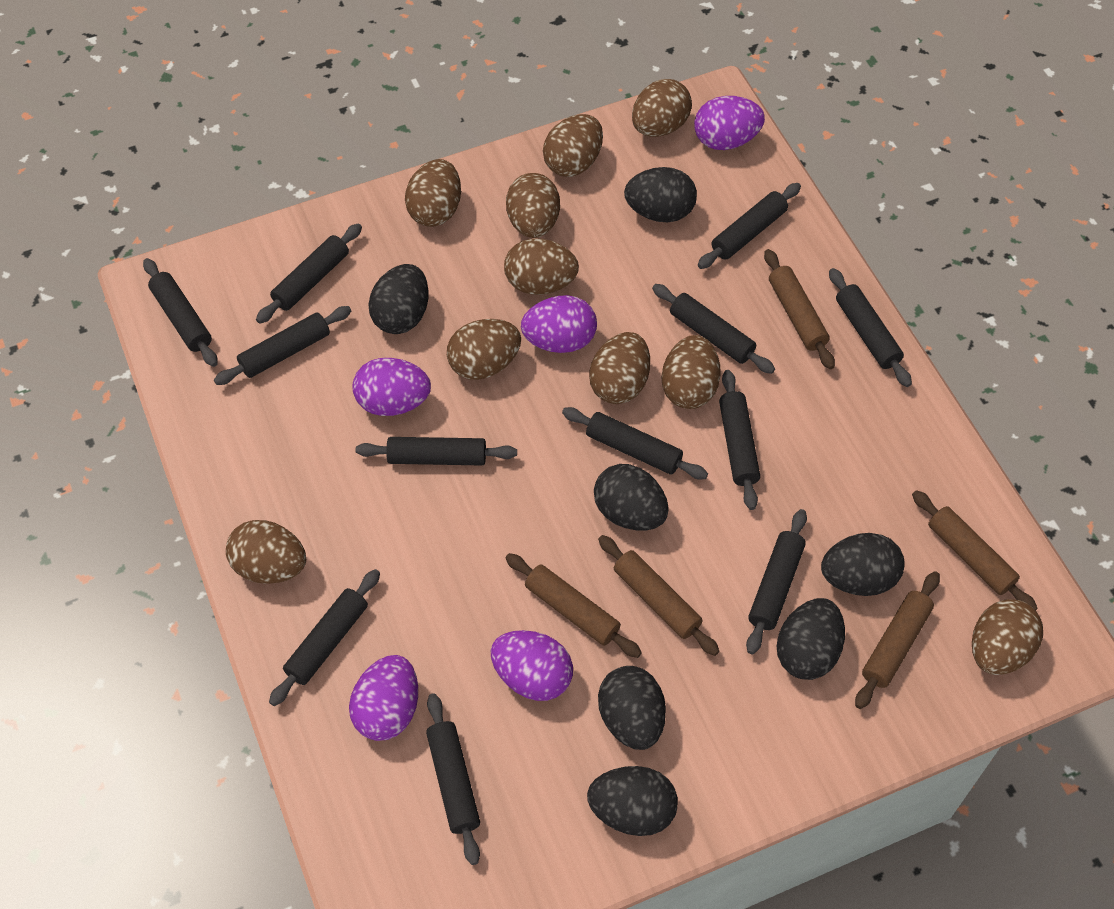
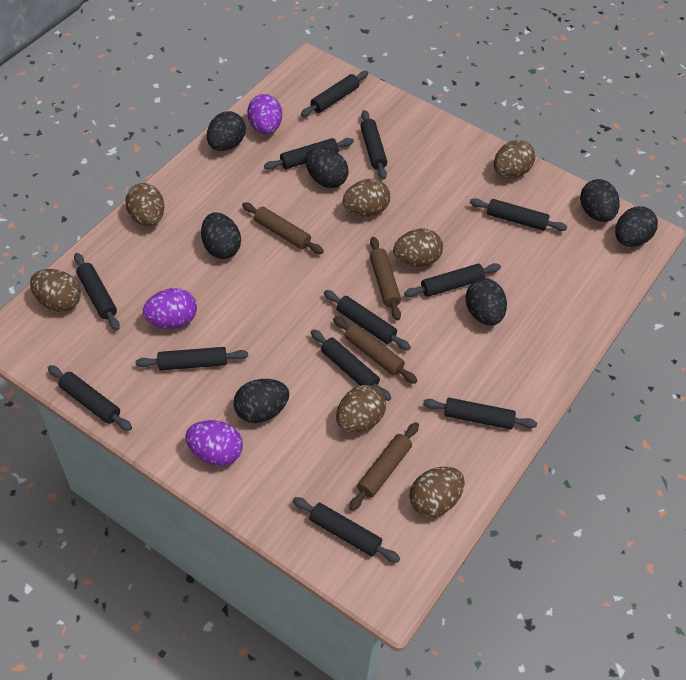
brown egg: [226,520,306,584] [405,159,461,227] [447,319,521,380] [504,239,579,295] [506,173,560,238] [543,114,603,177] [589,332,650,404] [632,79,692,137] [661,335,721,409] [972,599,1043,675] = 10 -> [30,269,81,312] [125,183,164,226] [336,385,386,433] [343,179,390,216] [393,228,443,267] [410,467,465,517] [494,140,535,178] = 7
brown rolling pin: [506,553,642,658] [598,535,719,656] [764,249,835,369] [855,571,940,709] [912,490,1038,610] = 5 -> [242,202,324,254] [333,316,417,384] [349,422,419,511] [370,237,401,320] = 4
purple egg: [349,655,418,741] [353,358,431,416] [491,630,573,701] [521,295,597,353] [694,96,765,150] = 5 -> [143,288,197,329] [185,420,243,466] [247,94,282,134] = 3

